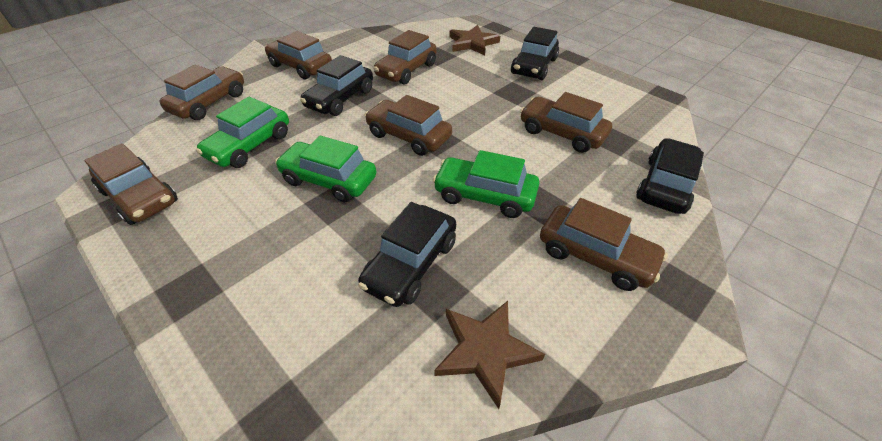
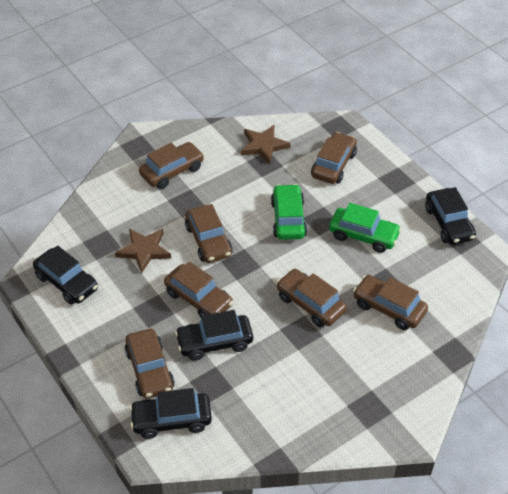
green car: [196,97,289,168] [275,136,376,202] [433,150,539,218] = 3 -> [271,184,307,240] [329,203,401,253] = 2

